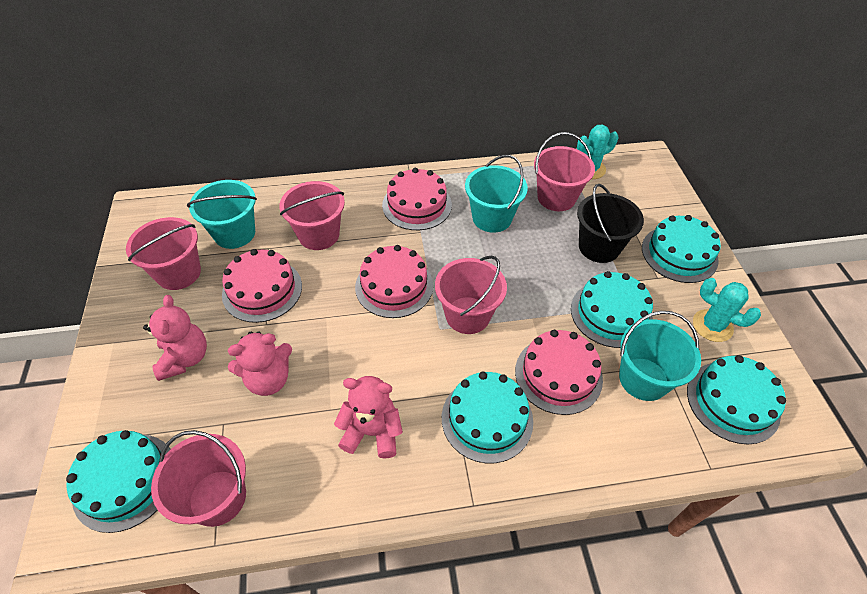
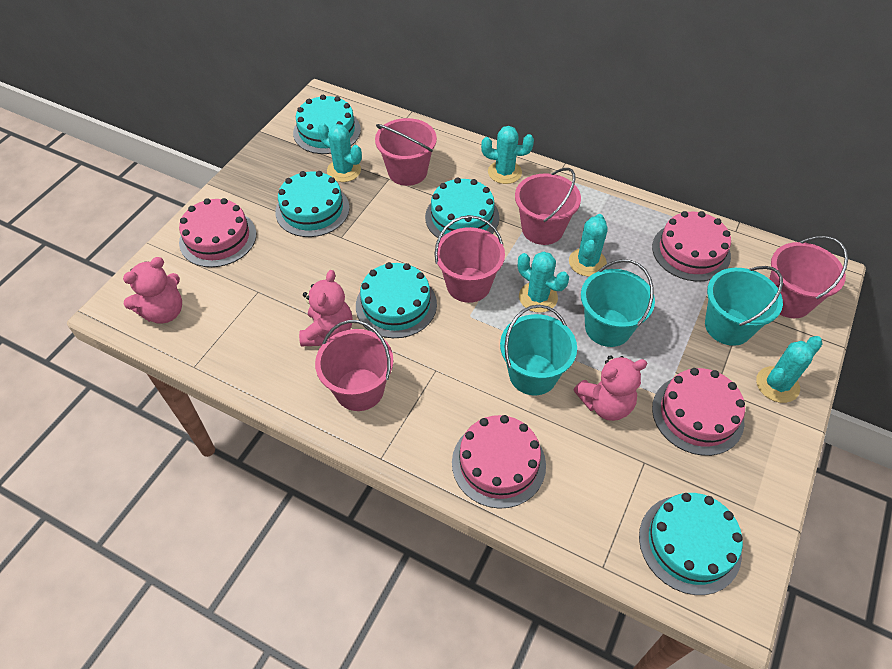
black bucket: [577,184,644,263] = 1 -> none = 0
turquoise cactus: [577,125,618,179] [693,278,761,342] = 2 -> [318,123,362,182] [481,126,534,184] [518,252,569,313] [569,214,608,277] [756,336,823,403] = 5

